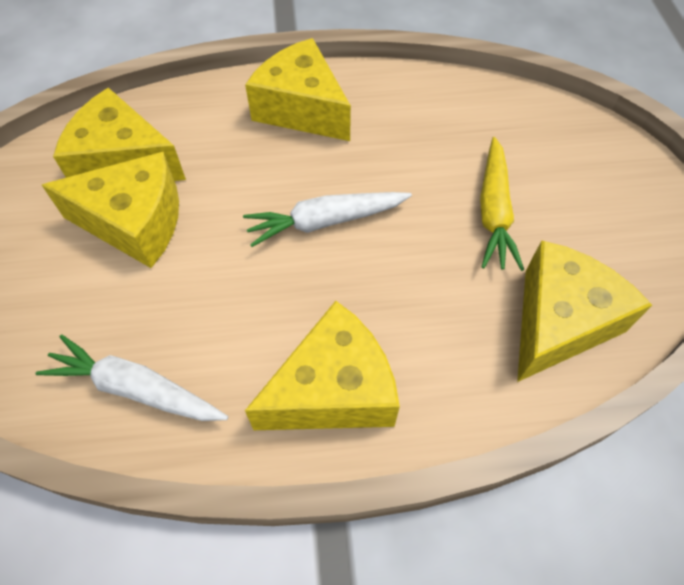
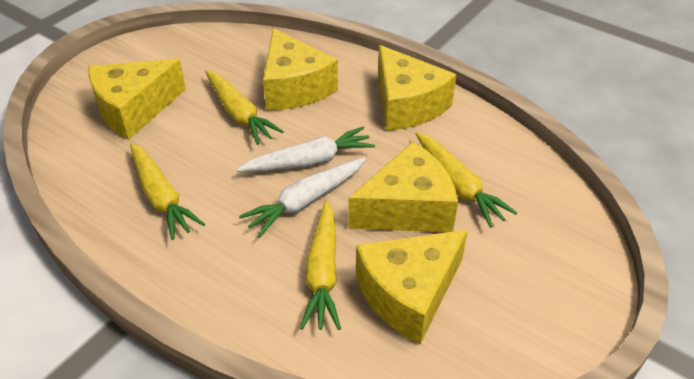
yellow carrot: [480,137,524,271] = 1 -> [130,143,205,240] [205,70,284,145] [300,200,341,330] [415,132,517,227] = 4

